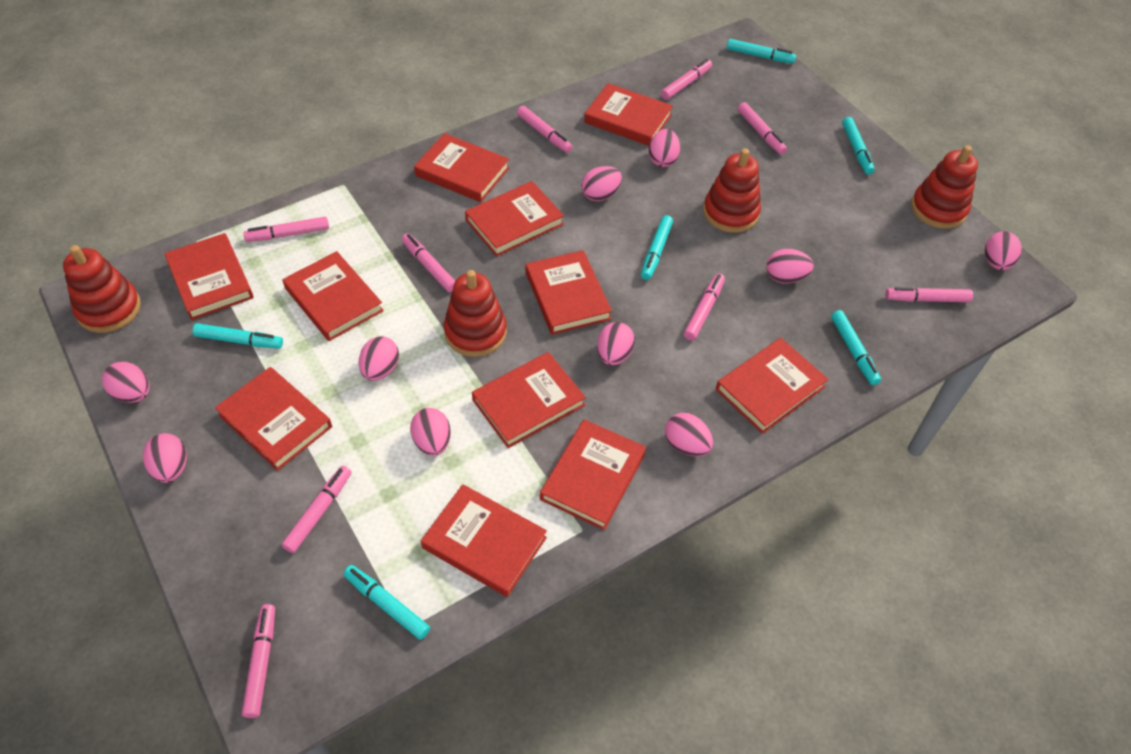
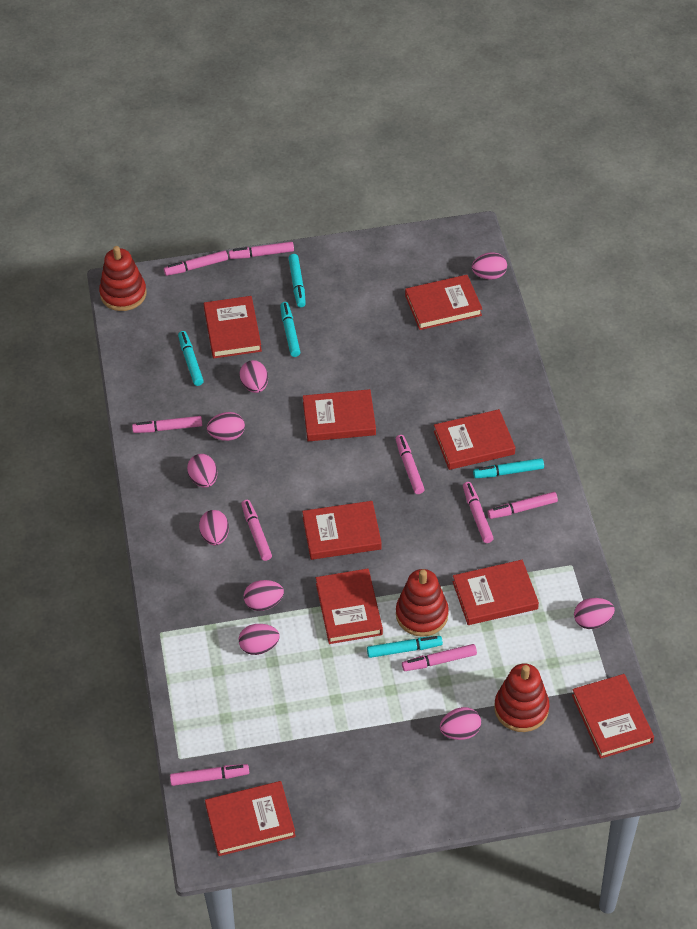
pink egg: [102,362,150,403] [143,433,187,483] [359,336,399,381] [410,408,451,456] [581,166,622,201] [597,322,635,365] [648,129,680,167] [665,413,713,456] [766,249,814,283] [985,231,1022,270] = 10 -> [187,454,217,488] [199,510,229,545] [207,412,245,441] [239,624,280,655] [240,360,268,393] [244,580,284,611] [440,707,481,740] [472,252,507,280] [574,598,615,629] = 9
red book: [164,233,254,320] [215,367,332,471] [283,251,384,341] [414,133,510,202] [421,484,547,597] [465,181,564,257] [472,352,586,448] [525,250,612,335] [540,419,647,530] [584,83,673,146] [716,338,829,434] = 11 -> [204,296,262,358] [205,781,296,856] [302,501,382,560] [303,389,376,441] [316,569,383,644] [405,275,482,330] [434,409,516,470] [453,560,539,625] [572,674,654,759] = 9
red stacking toy: [63,245,141,333] [444,270,507,357] [703,148,761,233] [911,145,978,229] = 4 -> [99,246,147,311] [396,569,449,637] [494,664,550,732] = 3
turquoise marker: [193,323,283,349] [343,565,430,640] [641,215,673,280] [727,39,796,64] [831,310,881,385] [842,117,875,175] = 6 -> [178,331,204,386] [280,302,300,357] [289,254,306,307] [367,636,443,658] [473,458,544,478] = 5

